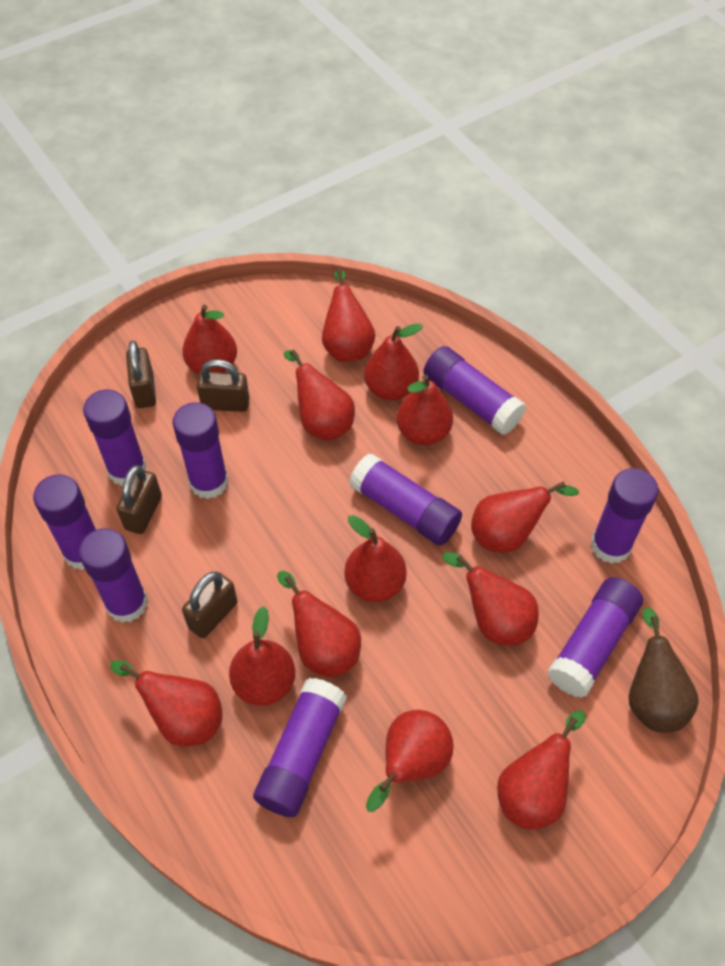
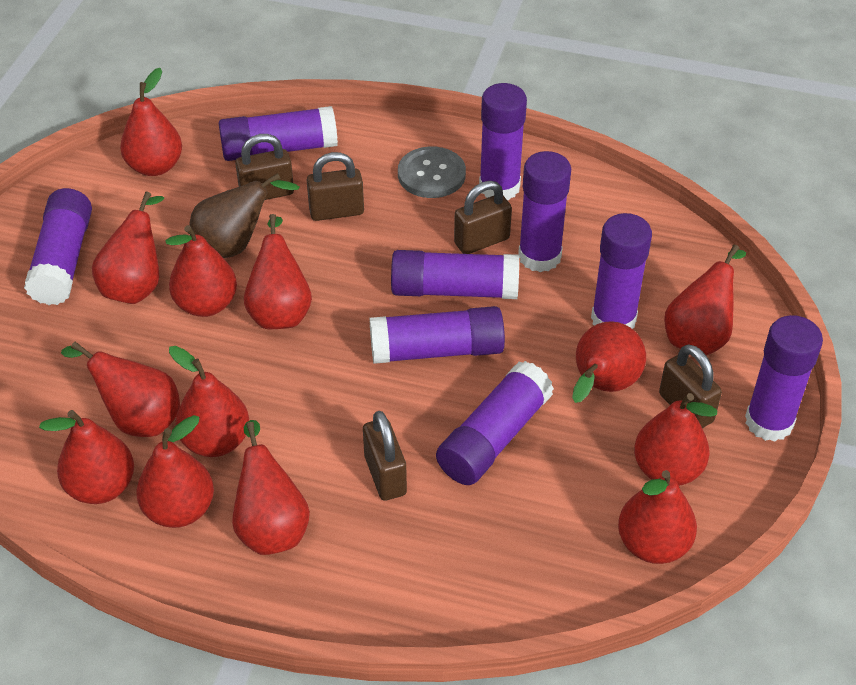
brown padlock: [116,465,162,534] [126,341,156,408] [182,572,238,638] [196,359,249,412] = 4 -> [235,134,294,200] [307,152,364,221] [363,411,407,500] [454,181,512,254] [659,344,722,428] = 5
grey button: none = 0 -> [398,147,466,198] = 1

